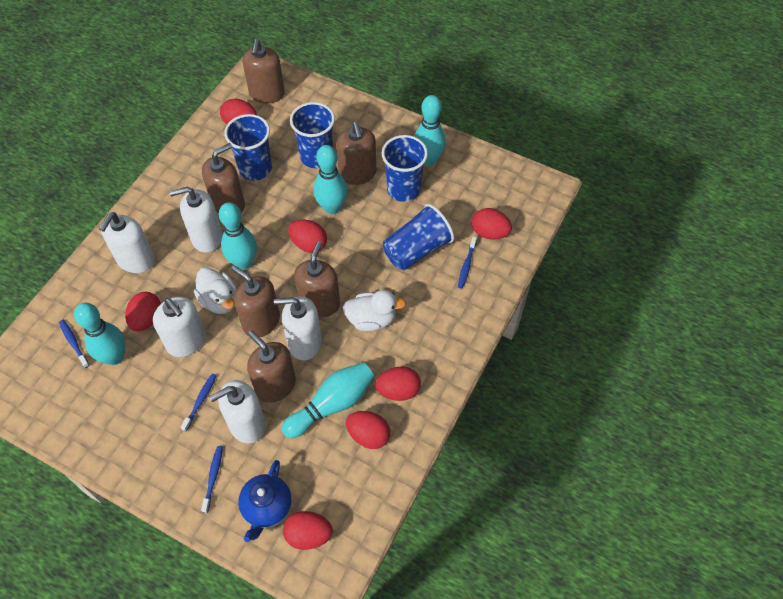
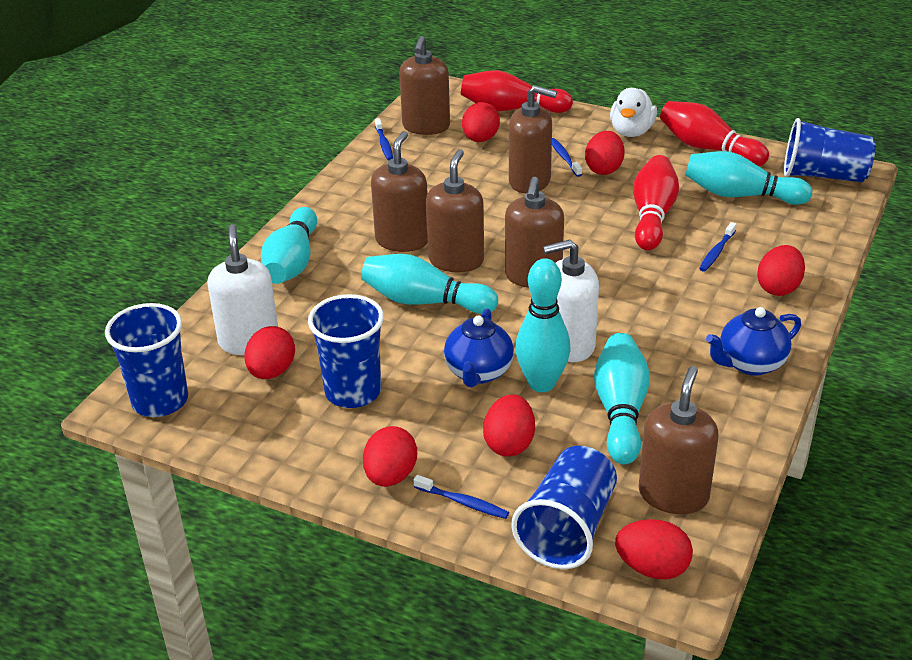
blue teapot: [238,460,292,542] = 1 -> [444,308,514,387] [706,307,801,376] = 2
red bowling pin: none = 0 -> [461,70,573,113] [633,155,679,251] [660,101,769,166] = 3
white duck: [194,267,236,314] [342,290,406,331] = 2 -> [610,88,657,137] = 1
white soap dispenser: [99,212,155,273] [153,297,206,357] [169,187,223,253] [210,380,266,443] [274,296,322,360] = 5 -> [207,224,278,355] [543,240,599,362] = 2

